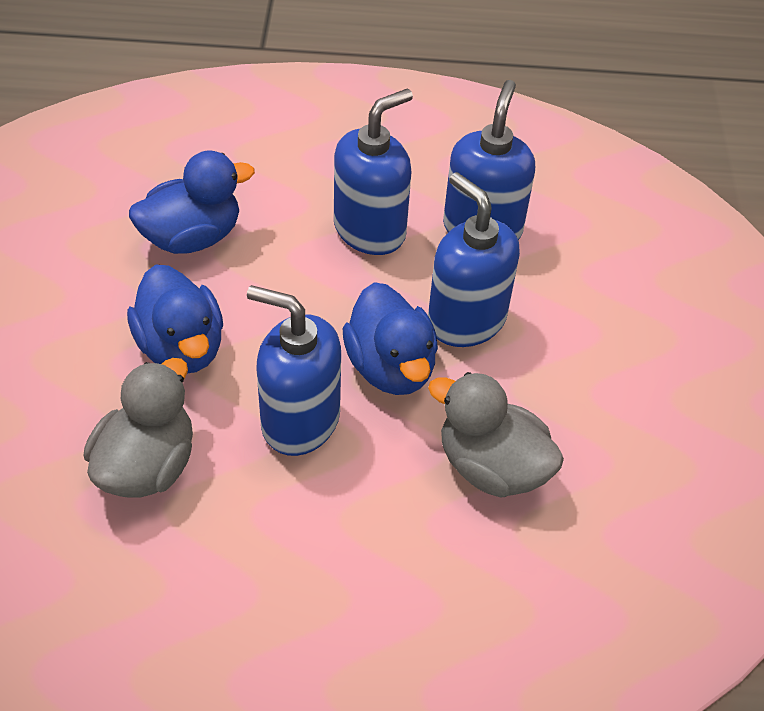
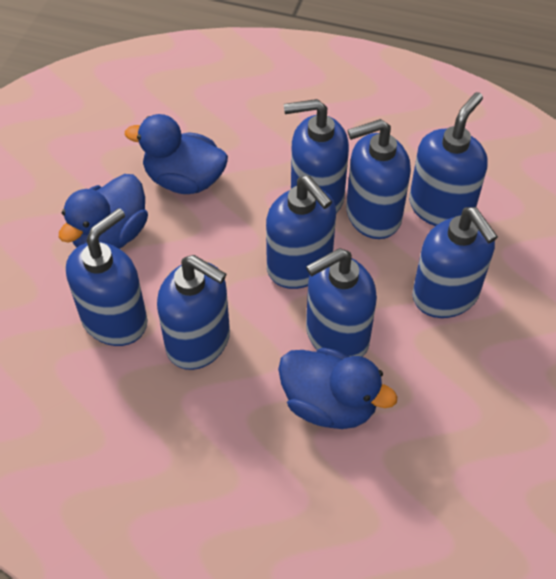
blue soap dispenser: [247,285,341,456] [334,89,413,255] [428,172,520,347] [443,80,535,240] = 4 -> [66,208,147,346] [157,255,230,370] [266,175,336,289] [284,99,349,213] [306,248,377,357] [346,119,411,239] [409,92,488,226] [412,207,498,318] = 8
grey duck: [84,358,193,497] [428,372,564,498] = 2 -> none = 0

